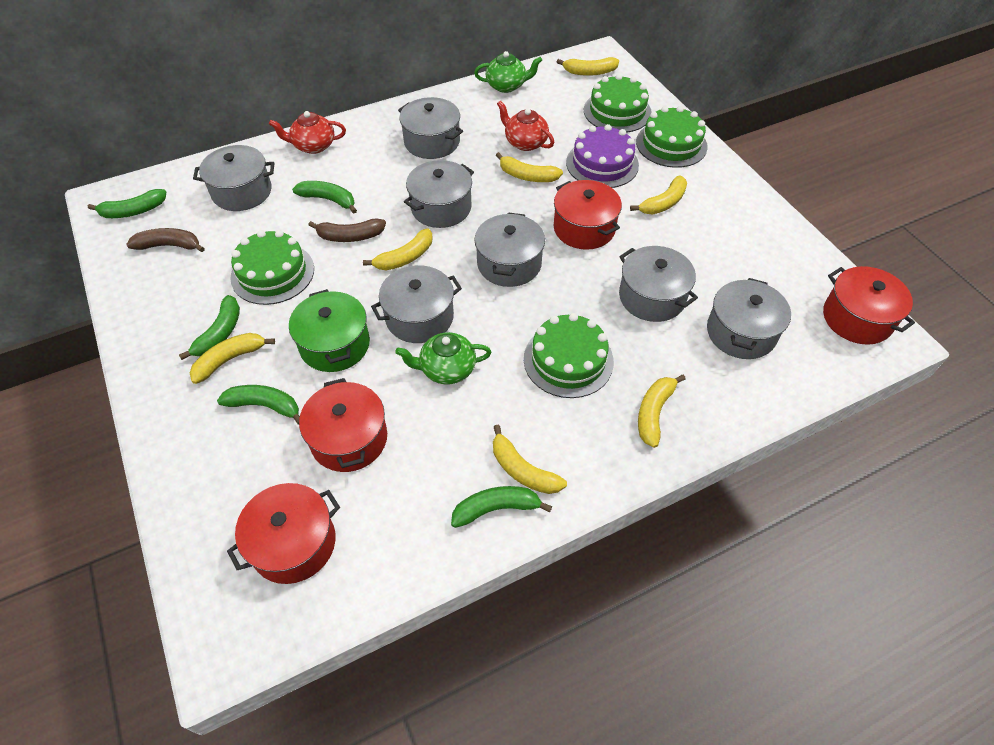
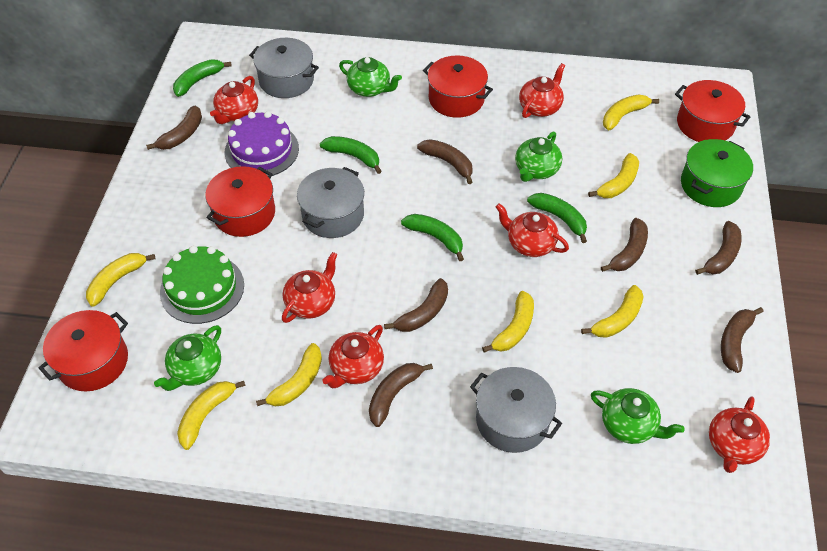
brown banana: [126,228,205,252] [309,218,386,242] = 2 -> [146,106,202,150] [369,363,433,427] [384,278,448,332] [417,139,473,184] [601,218,648,272] [695,221,742,275] [721,307,764,373] = 7
green banana: [88,189,166,218] [179,295,240,360] [217,385,300,425] [292,181,357,214] [451,486,552,528] = 5 -> [173,59,232,97] [320,136,382,174] [401,214,464,261] [527,193,587,243] = 4
green cake: [230,230,314,305] [524,313,614,398] [584,74,652,133] [636,106,708,168] = 4 -> [160,246,244,324] = 1
green teapot: [395,332,492,384] [474,51,542,93] = 2 -> [154,325,221,391] [339,57,402,97] [515,131,562,182] [591,388,685,444] = 4
grey pot: [193,145,274,211] [371,265,462,343] [398,97,463,159] [404,160,474,228] [475,212,545,287] [619,246,698,322] [707,278,791,359] = 7 -> [249,38,319,98] [297,167,364,238] [470,367,562,453] = 3
red teapot: [269,111,346,154] [497,100,554,151] = 2 -> [210,76,258,124] [282,252,338,323] [322,325,384,388] [496,203,569,257] [519,63,565,118] [709,396,770,473] = 6

